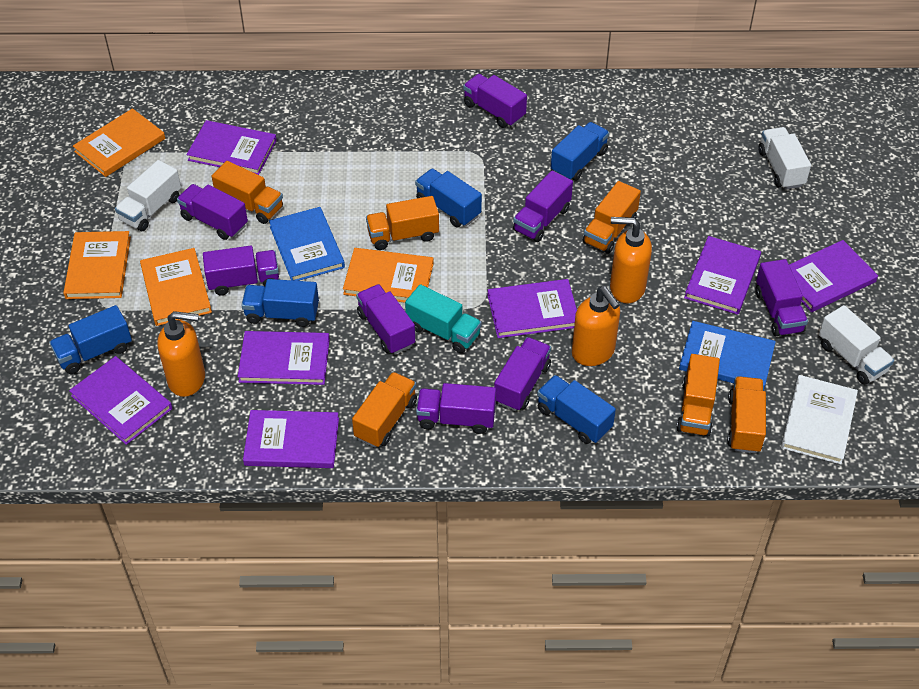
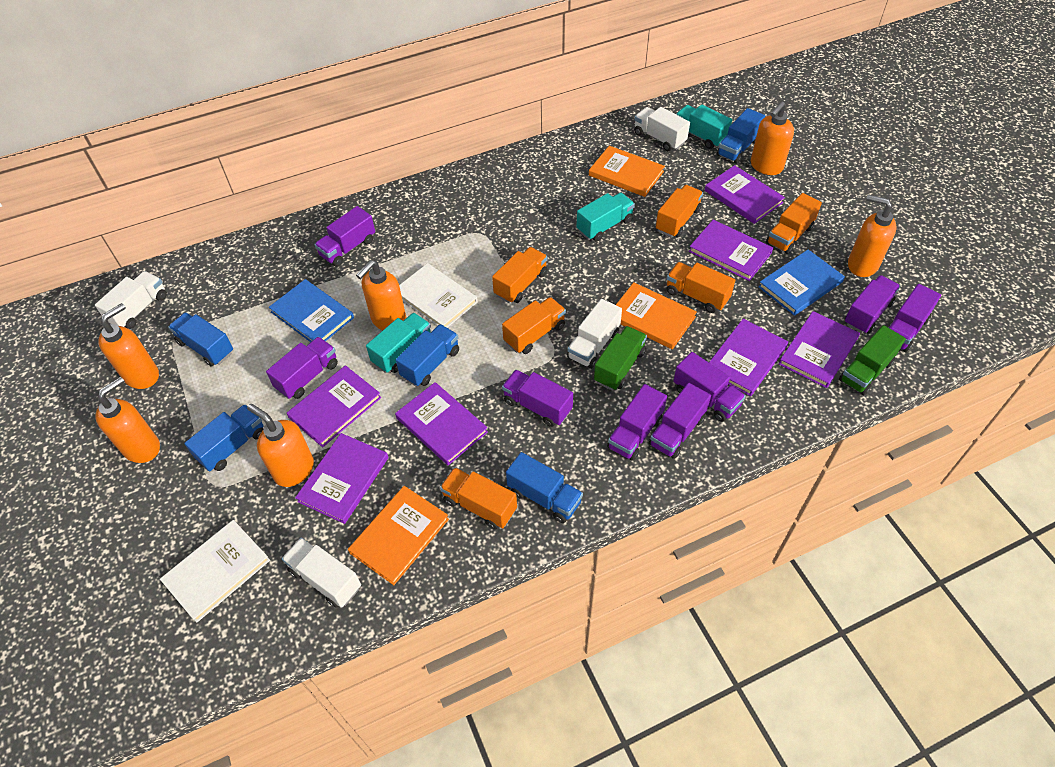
green truck: none = 0 -> [594,326,647,391] [839,325,906,395] = 2
orange book: [63,231,131,299] [73,108,165,177] [140,248,212,326] [343,248,434,303] = 4 -> [348,486,449,585] [589,146,665,197] [616,282,697,349] = 3
orange soap dispenser: [157,311,205,397] [572,286,620,366] [610,217,652,303] = 3 -> [95,377,160,463] [98,303,159,389] [247,404,314,487] [356,260,406,331] [751,101,794,175] [848,194,897,277] = 6
turquoise truck: [405,284,482,353] = 1 -> [366,313,431,373] [576,192,635,241] [676,104,732,149] = 3
white book: [781,375,858,464] = 1 -> [160,520,270,623] [399,263,478,328] = 2
white truck: [115,160,181,231] [759,127,811,189] [819,305,894,385] = 3 -> [95,271,167,329] [282,538,361,608] [567,299,622,369] [634,107,690,151] = 4

